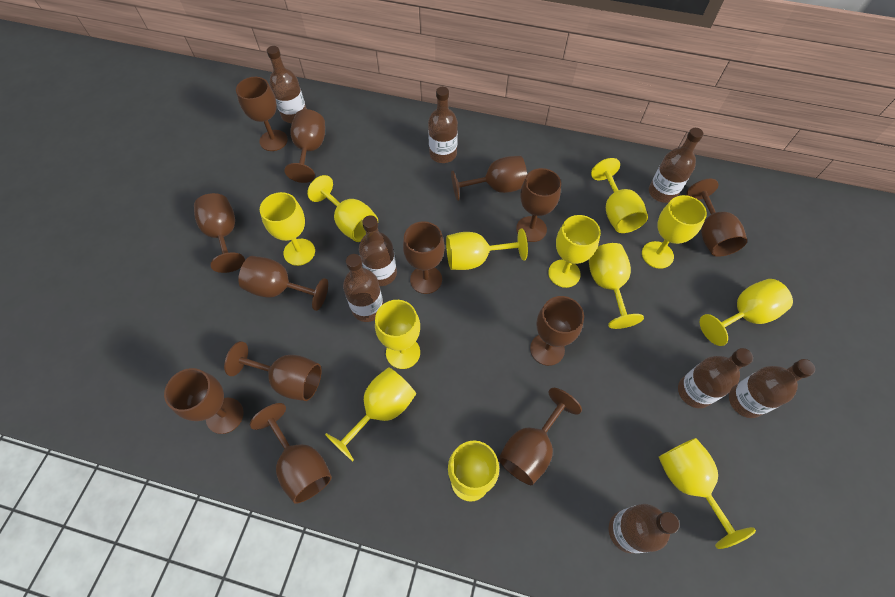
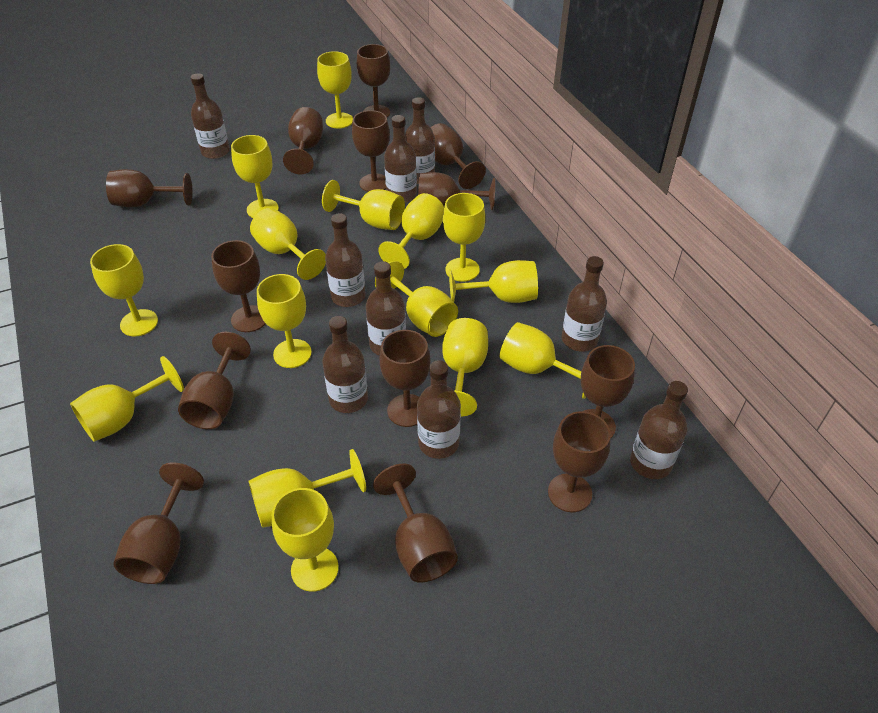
brown bottle: [267,46,307,123] [343,254,384,322] [359,216,397,286] [428,87,458,163] [609,504,680,553] [649,128,703,203] [678,348,753,408] [729,359,815,418] = 8 -> [191,73,230,159] [322,316,368,413] [325,213,366,307] [366,261,406,356] [384,115,417,203] [405,97,435,184] [417,360,461,459] [562,256,607,352] [630,381,688,479] = 9
yellow goblet: [260,192,315,266] [307,175,378,242] [325,367,416,461] [375,300,420,369] [446,228,528,270] [448,441,499,502] [548,215,601,288] [589,243,644,329] [591,158,648,233] [642,195,707,269] [659,438,756,549] [700,279,793,346] = 12 -> [70,356,184,442] [90,244,158,336] [231,135,279,218] [248,449,366,528] [250,208,326,280] [257,274,312,368] [272,488,339,592] [317,51,353,128] [322,180,405,230] [375,261,458,337] [378,193,444,269] [442,318,488,417] [443,193,485,282] [449,260,538,303] [500,322,586,399] = 15

